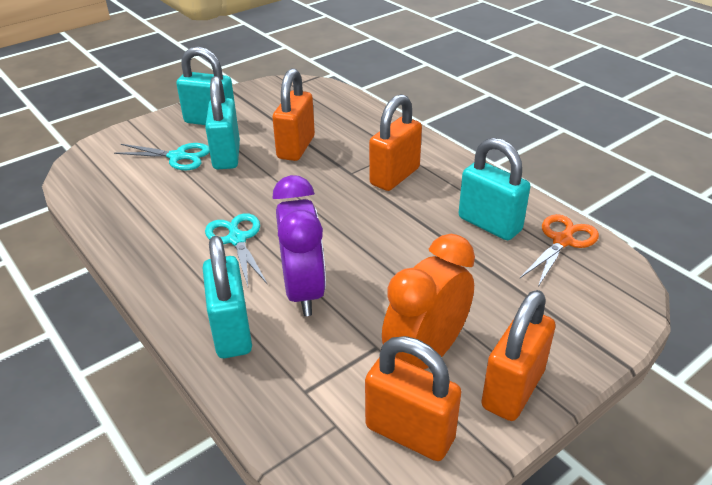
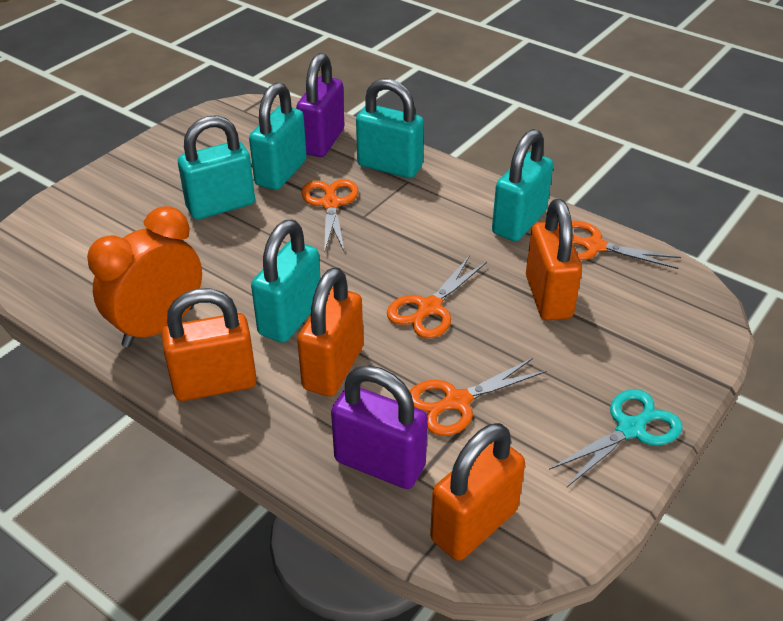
orange scissors: [520,214,599,287] = 1 -> [301,179,358,253] [387,255,487,339] [410,358,546,436] [572,221,681,269] = 4
purple clock: [272,175,326,316] = 1 -> none = 0
purple padlock: none = 0 -> [296,53,344,157] [331,365,428,489] = 2
turquoise padlock: [176,47,235,125] [203,236,252,358] [205,76,240,169] [459,138,530,240] = 4 -> [178,115,255,220] [249,82,307,190] [251,220,321,343] [356,78,424,178] [492,129,553,241] = 5
turquoise scissors: [114,143,210,170] [205,213,268,286] = 2 -> [549,389,682,487] = 1

